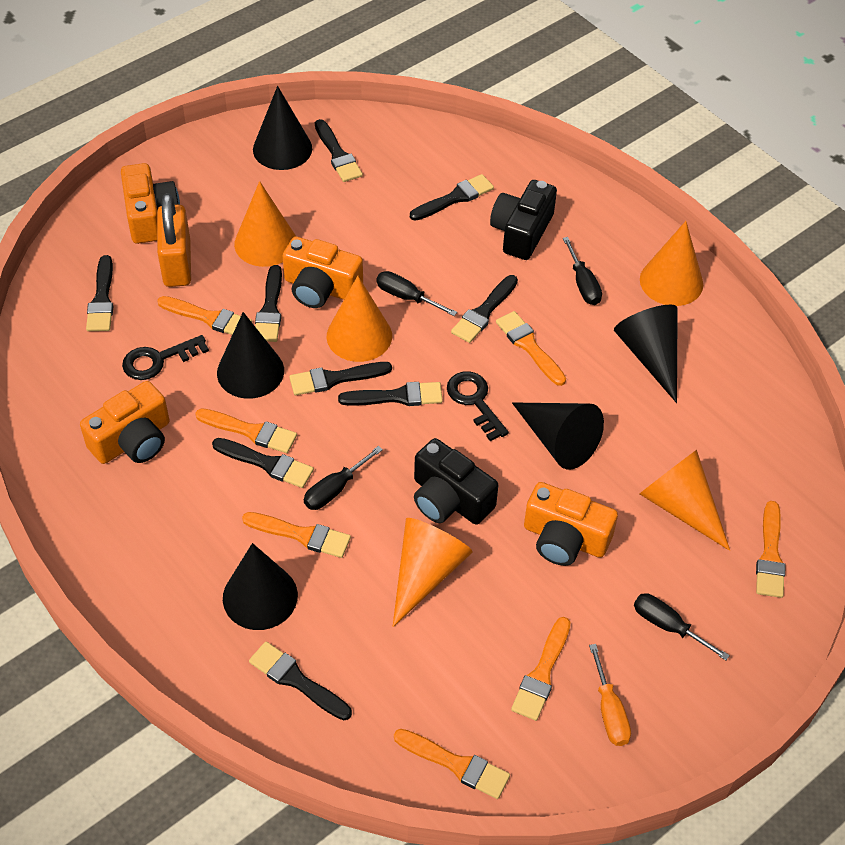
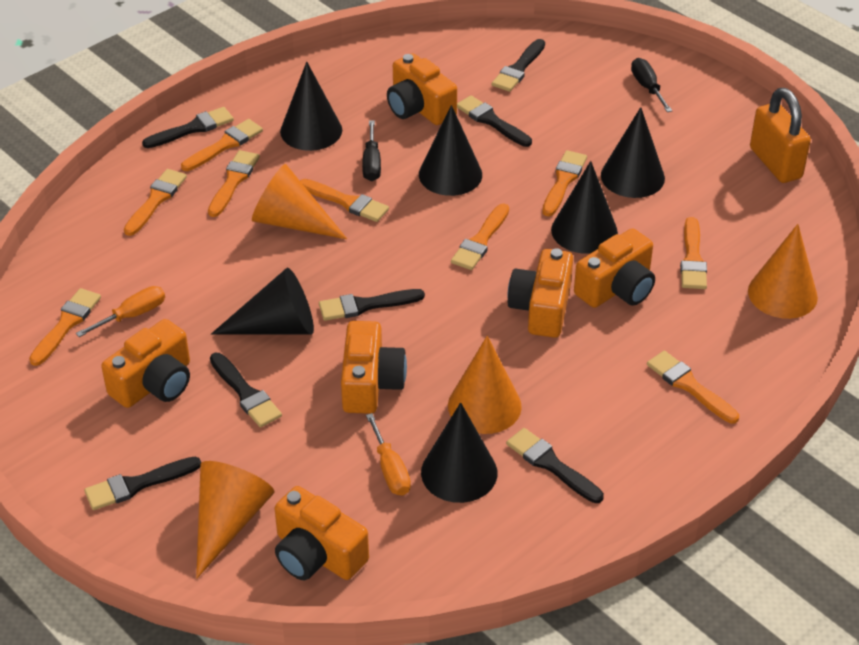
black brush: [86,255,114,331] [212,438,314,488] [249,641,352,720] [255,265,282,342] [289,362,392,396] [315,119,363,182] [338,382,443,406] [410,174,494,221] [451,275,518,343] = 9 -> [84,457,201,510] [142,107,234,148] [210,353,282,427] [319,289,425,321] [457,95,532,147] [492,39,545,92] [506,428,604,503] = 7
black camera: [414,438,498,525] [490,180,557,260] = 2 -> none = 0
black cone: [217,312,284,399] [223,543,298,630] [253,86,312,170] [512,402,604,470] [614,305,678,403] = 5 -> [211,268,314,335] [280,62,342,151] [419,105,482,196] [421,402,497,503] [551,161,618,254] [601,107,665,198] = 6
black key: [122,335,209,380] [447,371,509,441] = 2 -> none = 0
black screwdriver: [304,446,383,510] [376,271,457,316] [563,237,602,305] [634,593,730,661] = 4 -> [362,120,381,181] [631,58,672,112] = 2
orange brush: [157,296,252,335] [195,408,297,453] [242,512,351,558] [394,729,510,799] [496,311,566,386] [511,617,571,721] [756,501,785,598] = 7 -> [29,288,101,366] [124,169,187,236] [181,119,263,171] [208,150,260,217] [300,179,389,222] [451,203,509,270] [542,150,587,216] [647,351,739,423] [680,217,707,289] = 9
orange camera: [80,381,169,464] [121,163,180,244] [283,236,363,308] [524,482,618,566] = 4 -> [101,319,190,408] [275,486,369,580] [341,321,407,414] [387,53,457,125] [507,248,573,338] [574,228,655,308] = 6
orange cone: [234,181,296,267] [327,276,392,362] [393,518,473,627] [640,221,703,306] [640,450,730,551] = 5 -> [196,461,274,579] [252,164,347,239] [448,336,522,434] [748,224,818,319] = 4
orange screwdriver: [589,644,631,746] = 1 -> [76,286,165,337] [366,413,411,495] = 2

